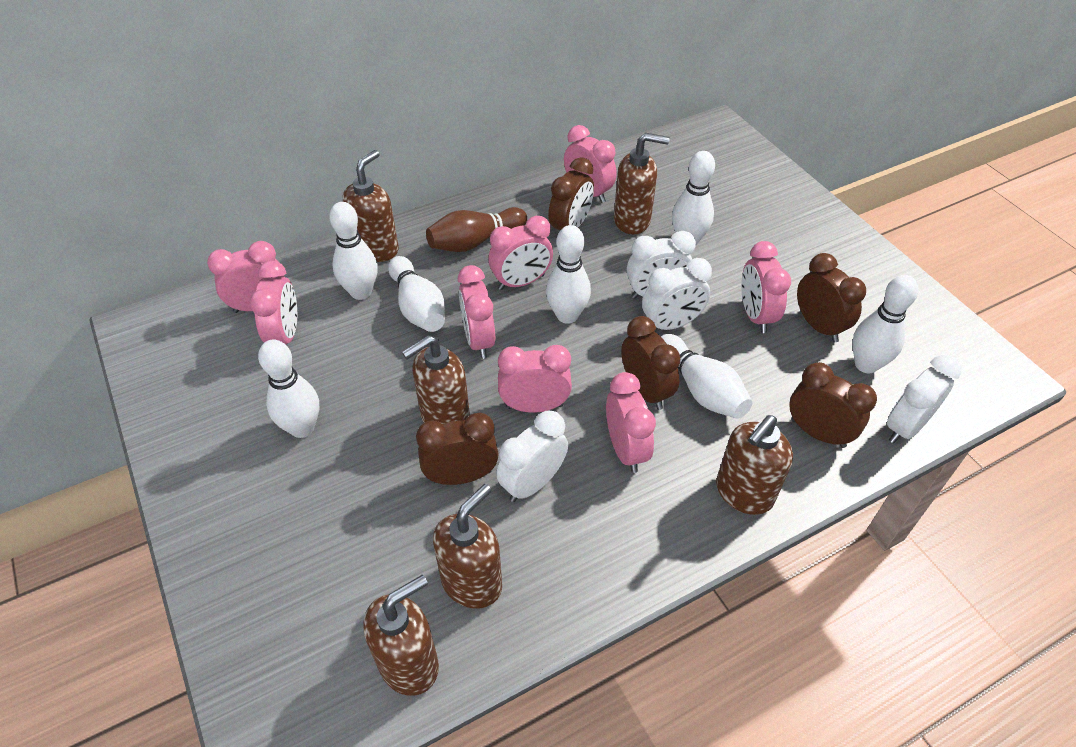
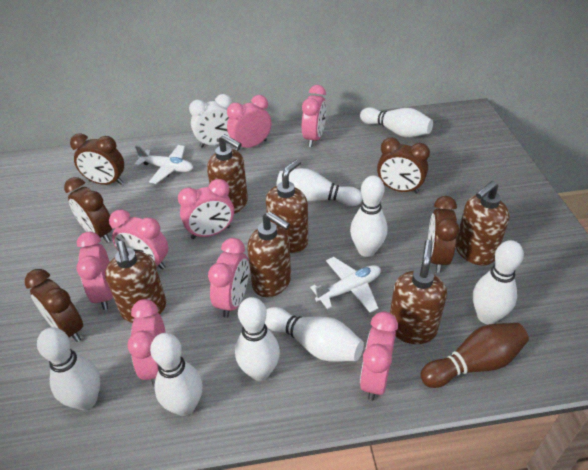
white bowling pin: [258,340,319,438] [329,202,378,300] [388,256,445,332] [546,225,591,324] [661,334,752,419] [672,151,715,245] [852,275,918,373] = 7 -> [37,328,100,410] [150,333,202,416] [235,297,280,381] [265,307,364,362] [276,168,362,206] [350,176,387,257] [360,107,433,137] [473,240,524,324] = 8
white clock: [496,411,568,502] [627,231,696,299] [642,258,712,330] [887,355,961,443] = 4 -> [189,94,232,148] = 1
white plane: none = 0 -> [134,145,193,184] [310,257,381,313] = 2

